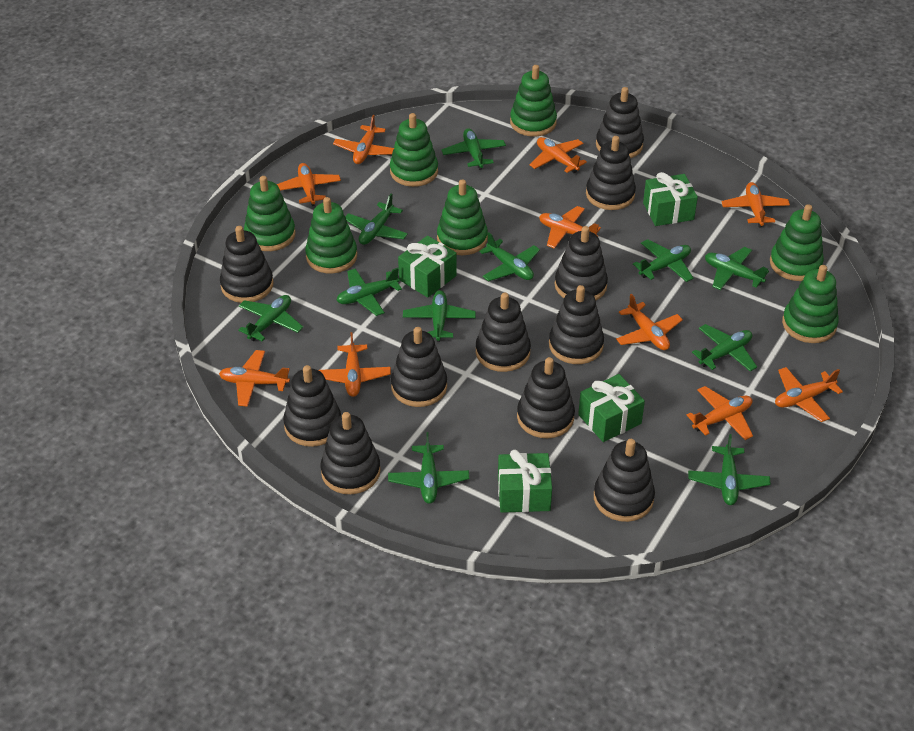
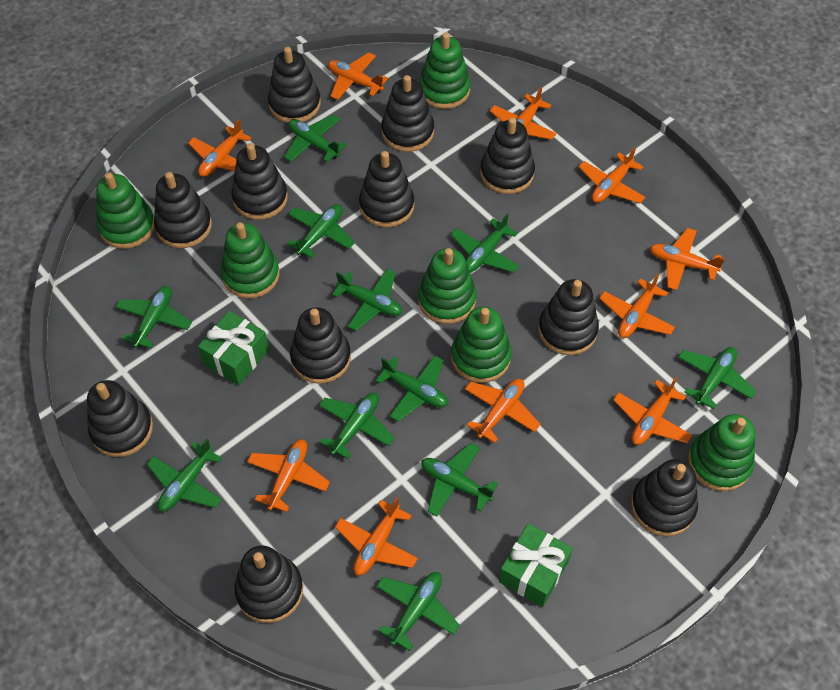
green gift: [398,235,457,298] [498,450,552,513] [578,374,645,442] [643,172,698,226] = 4 -> [198,311,269,386] [499,523,573,607] = 2
green stacking toy: [244,176,296,251] [305,197,357,273] [390,113,438,187] [437,179,488,255] [510,65,557,136] [770,204,824,281] [782,265,839,343] = 7 -> [96,172,155,249] [221,222,280,298] [418,248,476,324] [419,32,471,109] [451,307,512,383] [688,414,755,491] = 6

